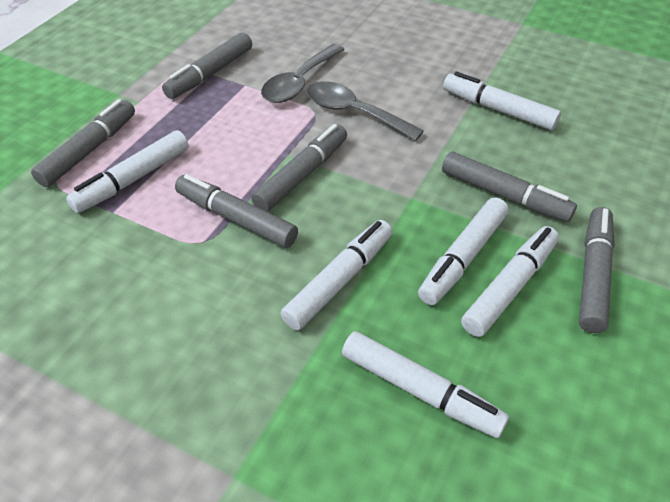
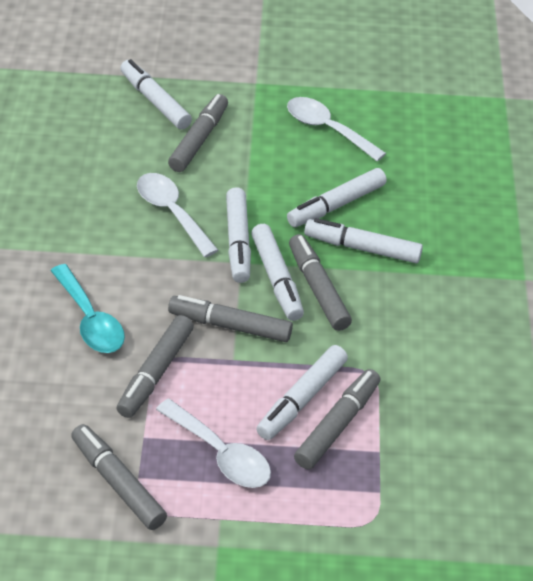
grey spoon: [261,44,345,103] [307,81,424,141] = 2 -> none = 0
turquoise spoon: none = 0 -> [50,264,125,353] = 1
white spoon: none = 0 -> [137,173,218,257] [156,399,271,488] [287,97,386,162] = 3

